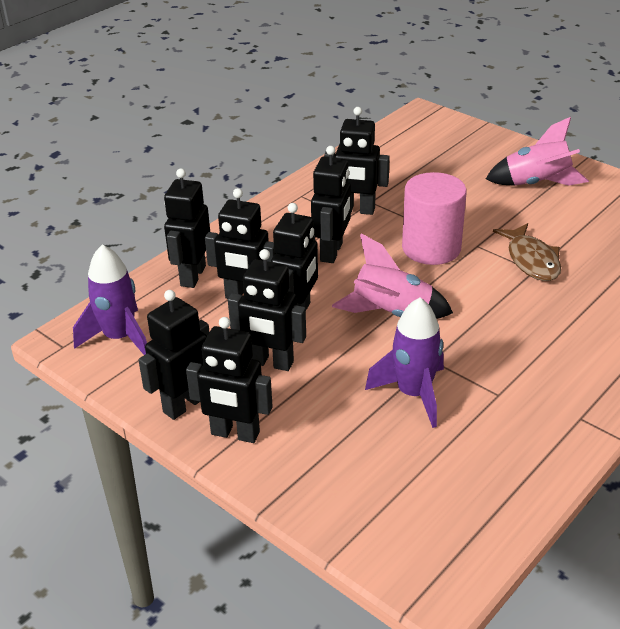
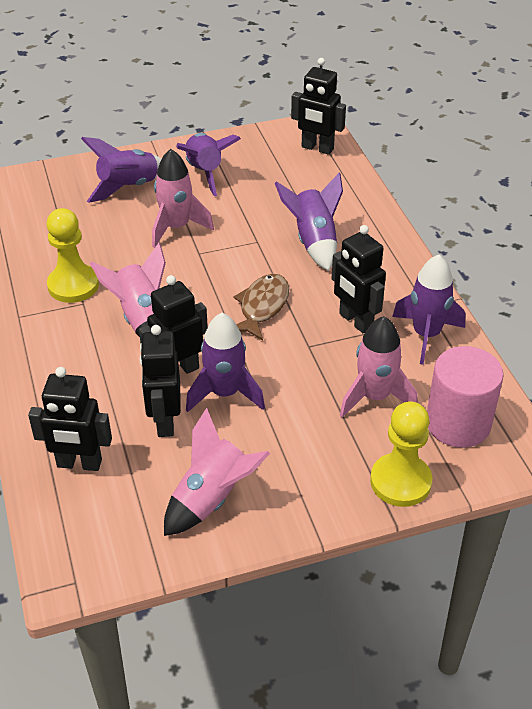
black robot: [138,290,210,420] [164,168,210,288] [186,317,273,443] [205,188,275,299] [228,249,306,371] [271,203,318,310] [311,146,351,263] [324,107,390,215] = 8 -> [28,367,112,471] [139,275,208,374] [140,325,181,437] [291,58,346,155] [331,225,386,333] = 5
pink rocket: [332,233,453,319] [486,117,589,186] = 2 -> [90,243,166,337] [152,149,214,248] [164,408,270,536] [340,316,418,418] = 4
purple rocket: [73,244,147,355] [365,297,444,428] = 2 -> [81,137,161,203] [176,133,241,196] [186,313,265,412] [275,172,343,271] [392,255,465,365] = 5
yellow pawn: none = 0 -> [47,208,99,303] [370,401,432,507] = 2

